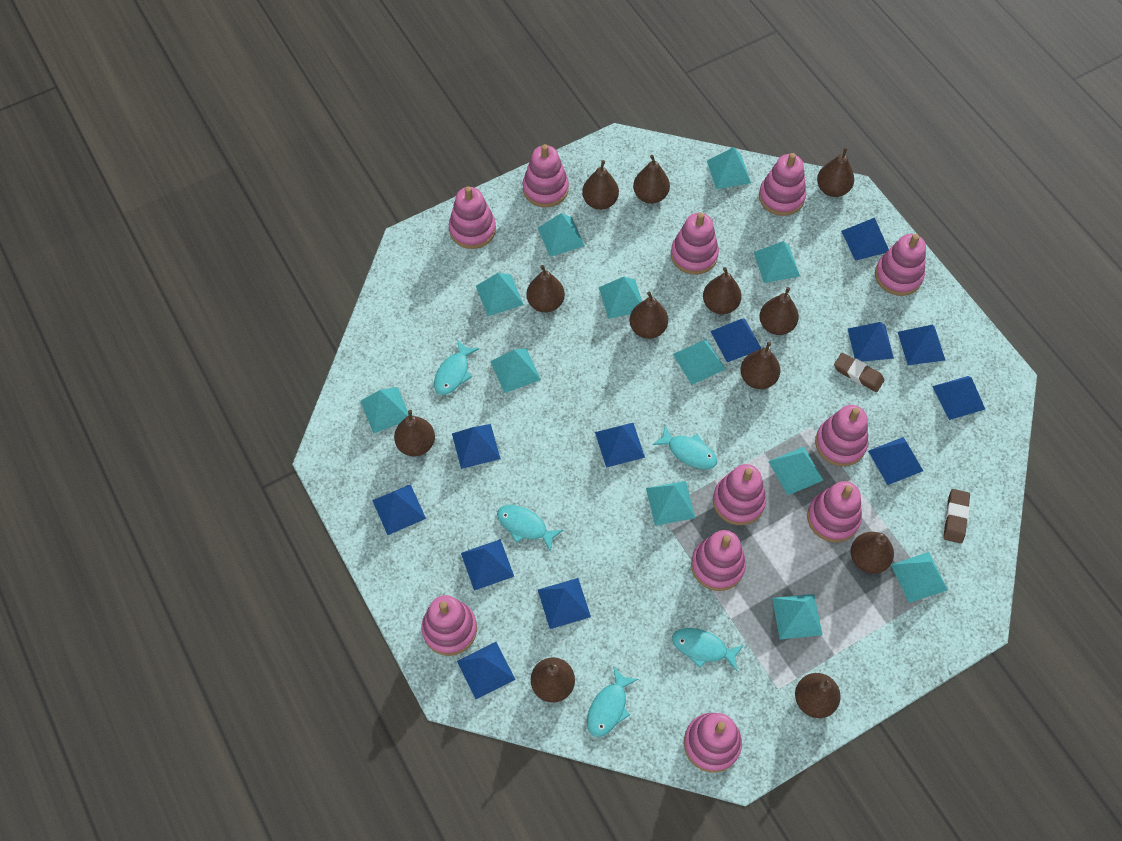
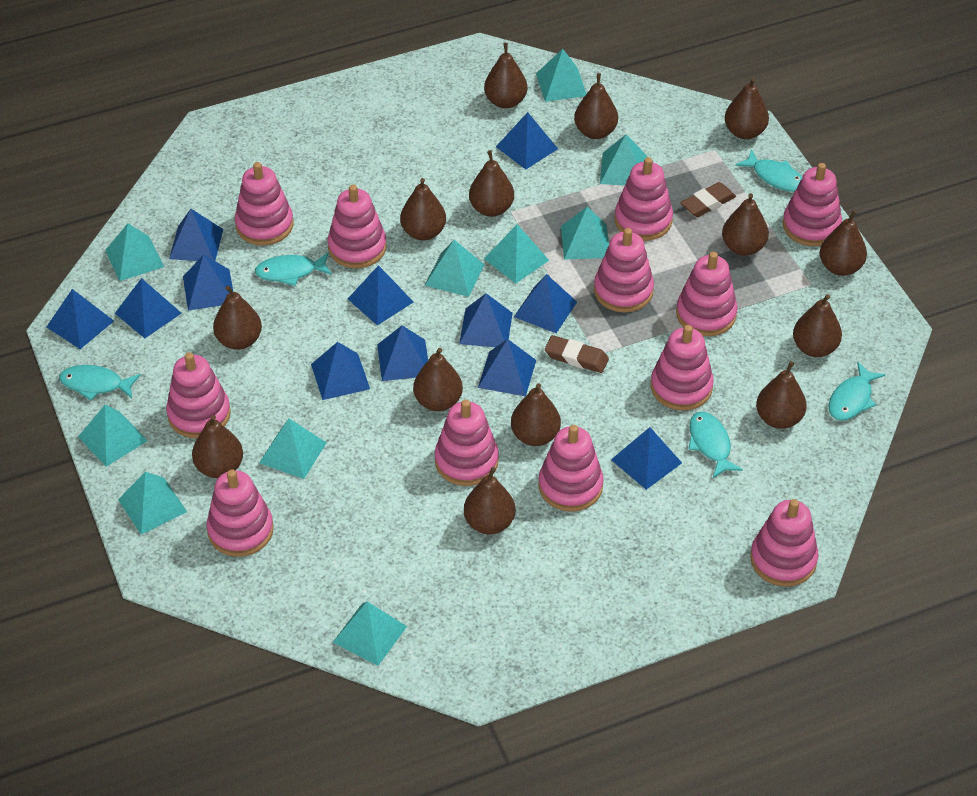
brown pear: [394,410,435,457] [526,265,565,313] [531,658,575,702] [582,160,619,210] [629,292,668,339] [633,155,670,204] [703,267,742,314] [740,342,780,389] [759,287,799,335] [795,673,841,718] [817,147,854,197] [851,532,894,574] = 12 -> [192,415,243,478] [213,286,262,350] [400,178,446,241] [413,348,463,411] [464,467,515,534] [469,150,514,217] [484,43,527,108] [511,383,561,446] [574,73,618,139] [722,193,769,256] [725,77,769,139] [756,361,807,429] [793,294,842,357] [820,210,867,276] = 14
pink stacking toy: [421,595,477,656] [449,186,496,249] [523,144,569,207] [671,213,719,275] [684,713,742,773] [691,530,746,591] [713,464,766,525] [759,153,806,216] [807,481,862,542] [815,405,868,466] [875,234,926,296] = 11 -> [166,352,231,438] [207,469,273,557] [234,162,293,245] [328,184,387,268] [435,400,499,486] [538,425,604,512] [594,228,654,313] [615,157,673,241] [651,325,714,410] [676,252,737,336] [750,499,819,587] [783,163,842,246] = 12
turquoise pyramid: [361,387,409,434] [476,273,524,316] [490,348,541,393] [538,213,585,257] [599,277,642,319] [646,481,695,526] [673,339,726,385] [707,147,751,189] [754,241,800,283] [768,447,823,495] [772,594,823,639] [891,552,948,603] = 12 -> [78,404,148,467] [105,223,164,281] [118,472,187,535] [259,419,327,479] [333,602,407,666] [425,240,485,297] [484,224,549,284] [536,49,587,102] [561,206,609,260] [600,134,647,186] = 10

